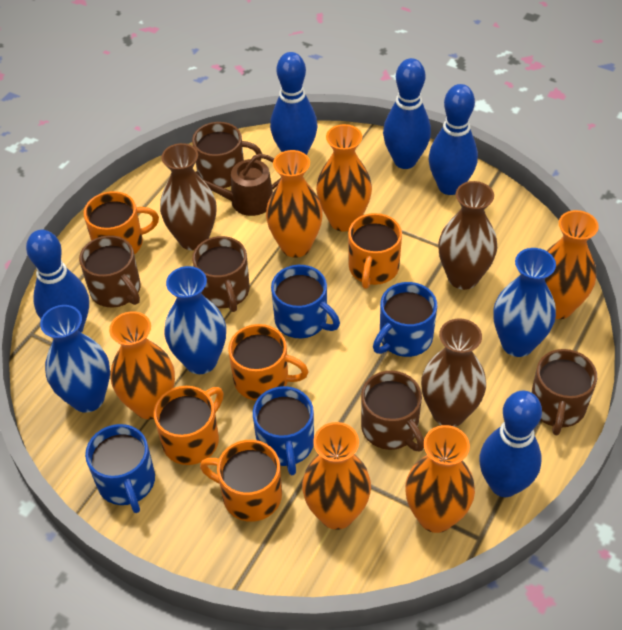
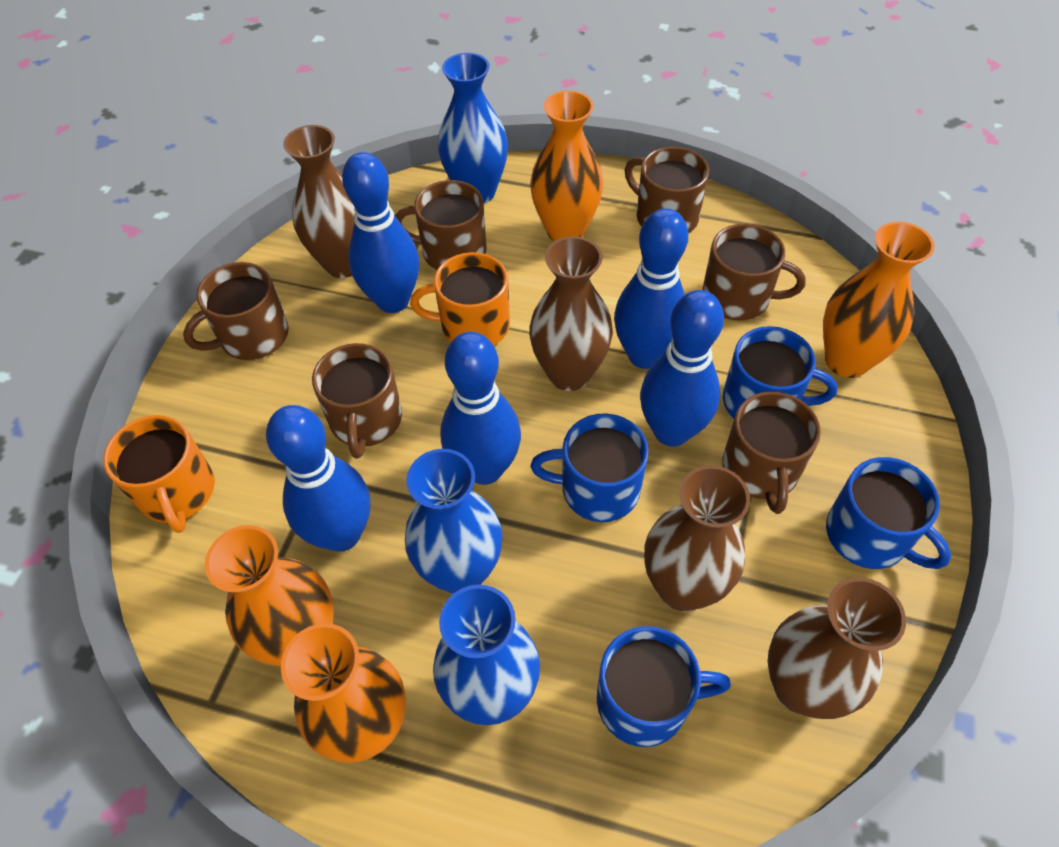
brown mug: [79,235,141,307] [192,122,262,188] [192,236,250,312] [361,371,424,452] [531,349,597,435] = 5 -> [183,262,289,360] [312,343,402,459] [395,180,486,270] [625,147,709,234] [703,224,806,320] [722,391,821,514] = 6
brown vase: [160,143,216,250] [421,318,486,427] [438,181,497,290] = 3 -> [283,125,355,278] [529,236,613,391] [644,465,750,612] [768,577,906,719] = 4
brown watering can: [196,153,281,216] = 1 -> none = 0
orange mug: [84,191,159,255] [154,386,224,465] [200,440,282,522] [228,324,309,400] [348,213,402,289] = 5 -> [103,415,215,533] [410,252,510,346] = 2
orange vase: [109,311,175,419] [266,150,323,258] [302,422,371,530] [316,124,372,232] [405,425,475,533] [545,210,599,319] = 6 -> [205,525,334,666] [281,623,406,763] [530,90,603,241] [823,222,935,378] = 4

